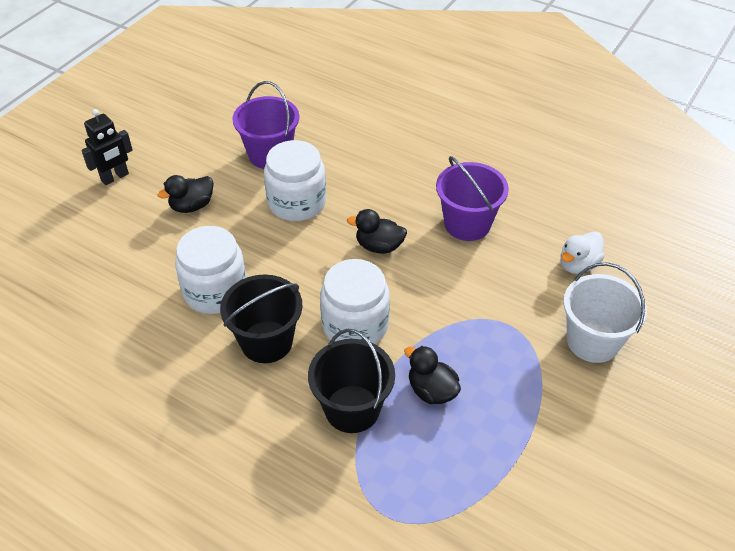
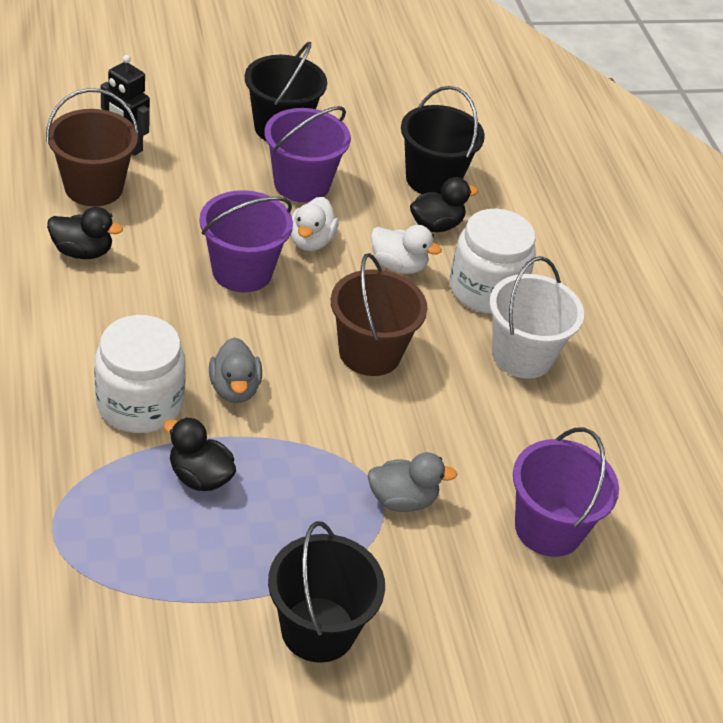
black bucket: [220,275,302,363] [308,329,395,433] = 2 -> [245,42,327,141] [268,521,385,663] [401,86,485,194] = 3
brown bucket: none = 0 -> [46,88,139,206] [331,253,427,376] = 2
grey duck: none = 0 -> [209,337,262,403] [367,452,457,512] = 2
purple bucket: [232,81,299,169] [436,156,509,241] = 2 -> [199,190,293,293] [264,106,351,203] [513,427,619,557] = 3
white duck: [560,232,605,274] = 1 -> [291,197,339,251] [371,225,442,274] = 2
white jar: [175,226,247,314] [264,140,326,221] [320,259,390,344] = 3 -> [94,315,186,433] [449,209,536,314] = 2

